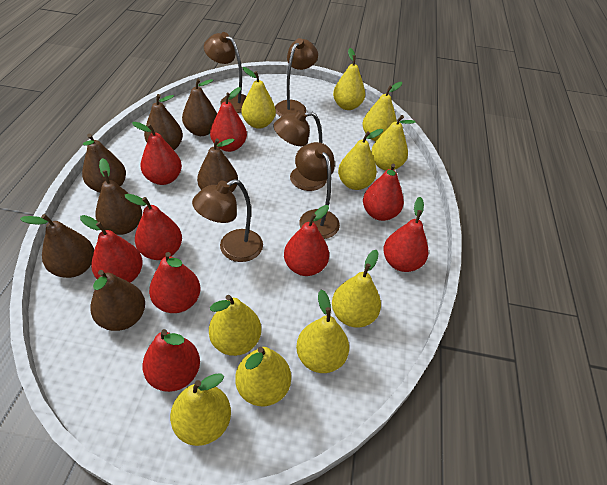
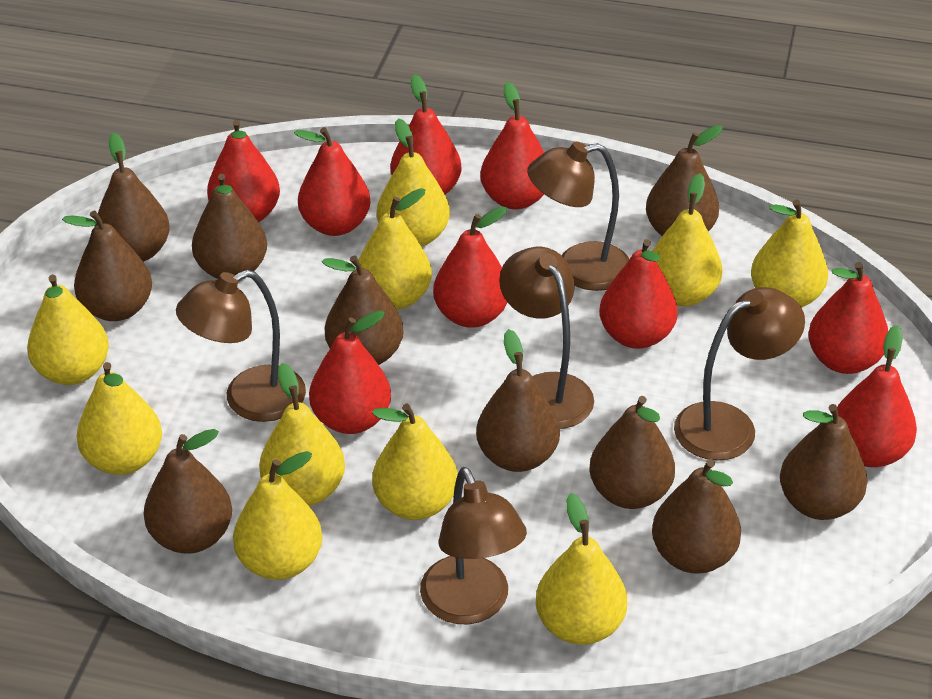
brown pear: [20,214,94,278] [82,134,126,193] [90,270,145,331] [95,158,142,235] [144,94,183,150] [182,78,217,136] [197,139,238,192] = 7 -> [62,211,152,321] [95,133,170,262] [144,429,232,554] [192,174,267,279] [322,255,404,365] [476,329,560,472] [589,396,675,509] [646,125,723,236] [652,459,741,574] [780,404,868,520] = 10

